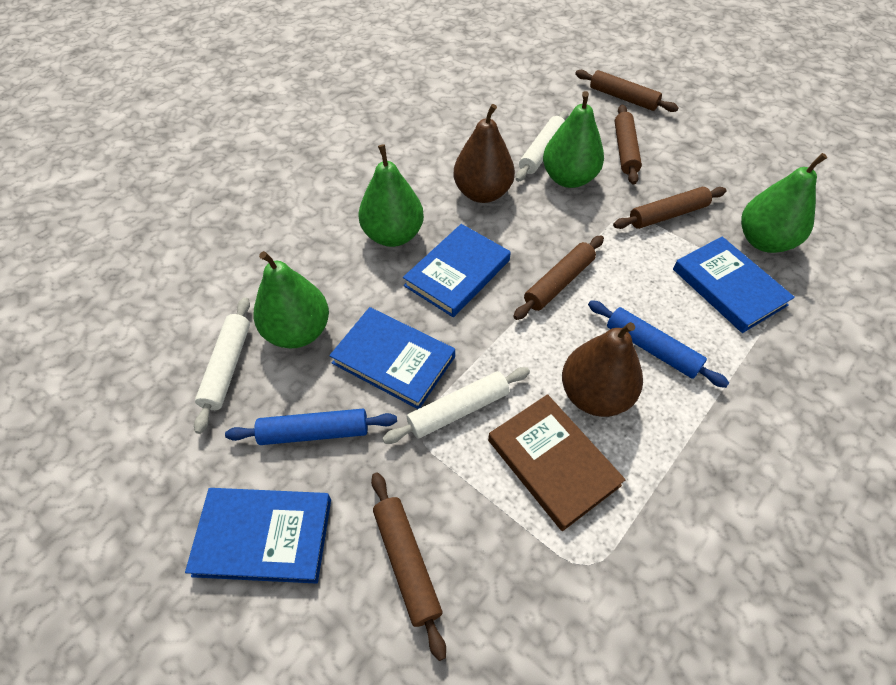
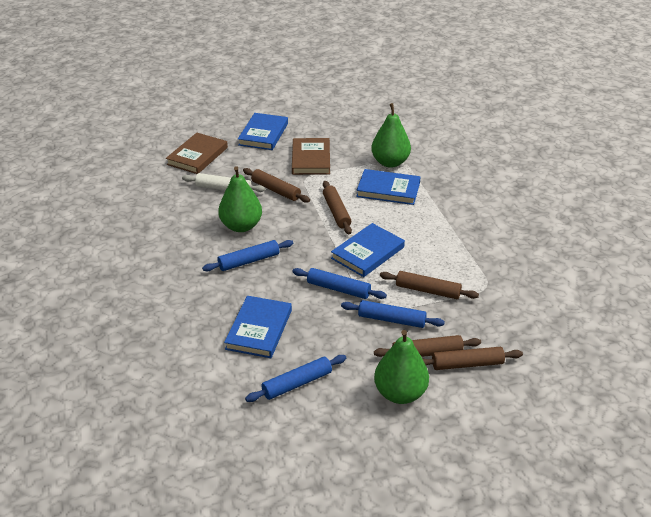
blue rolling pin: [225,409,397,445] [588,300,729,388] = 2 -> [202,240,293,272] [245,355,346,402] [292,268,387,299] [341,300,445,328] = 4
brown book: [488,394,626,531] = 1 -> [166,133,228,174] [292,138,330,175] = 2
brown pear: [454,104,515,203] [562,322,643,417] = 2 -> none = 0
green pear: [254,251,329,348] [359,144,424,247] [543,91,604,188] [741,153,827,253] = 4 -> [218,166,262,232] [371,103,411,168] [374,330,429,404] = 3
white rolling pin: [194,297,250,434] [382,367,530,444] [516,110,569,182] = 3 -> [182,173,265,192] = 1

